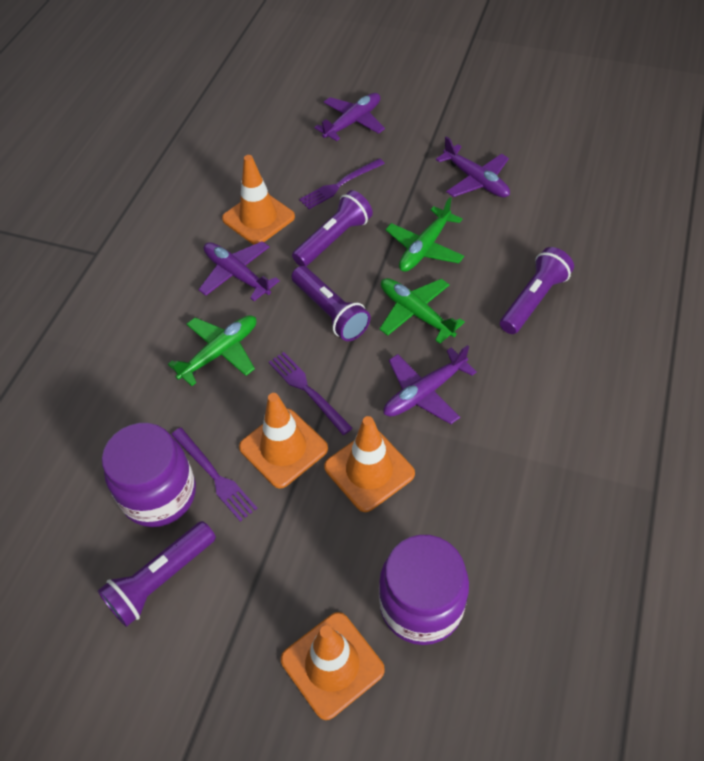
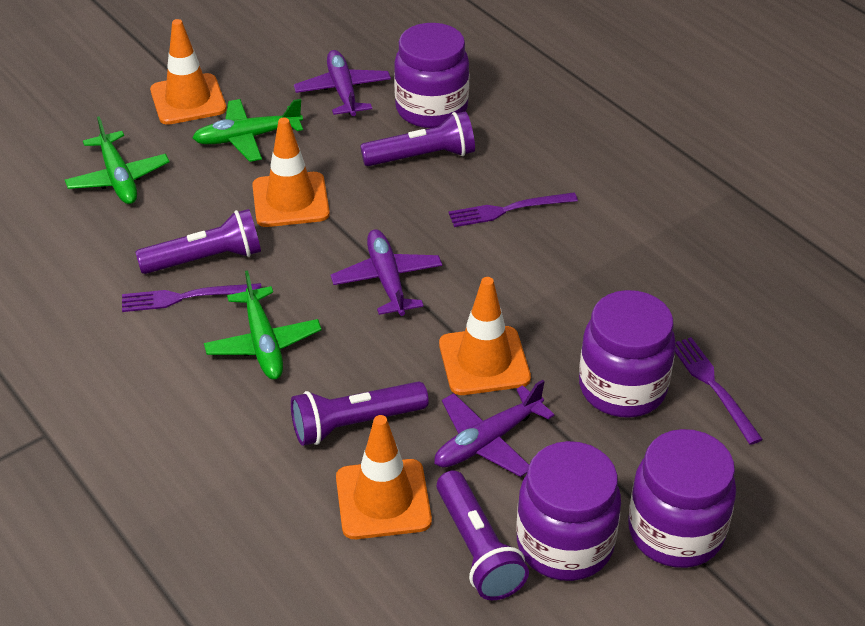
purple jar: [102,423,196,527] [379,535,469,645] = 2 -> [394,23,469,128] [517,441,621,581] [579,290,676,417] [628,429,736,568] = 4
purple plane: [198,241,280,301] [315,93,385,141] [384,345,477,424] [436,136,510,197] = 4 -> [294,50,391,116] [331,229,442,316] [434,380,555,477] = 3

